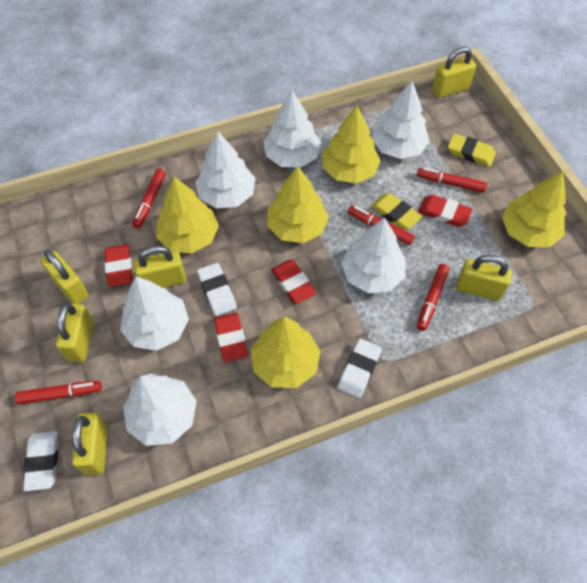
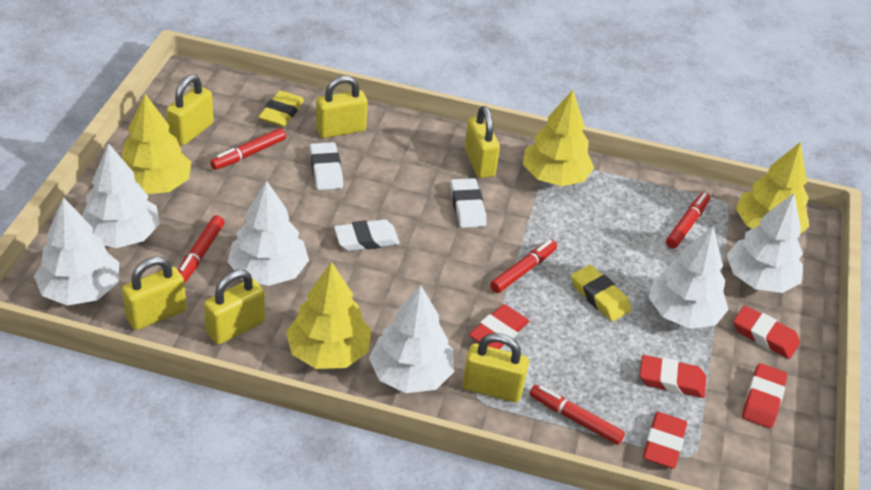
red eraser: [104,244,132,287] [214,313,248,362] [271,260,316,304] [418,195,473,227] = 4 -> [469,304,529,349] [640,355,706,398] [643,412,687,469] [733,305,800,359] [742,363,787,428] = 5
yellow tree: [156,177,219,254] [251,316,321,388] [267,166,329,243] [322,106,381,184] [502,171,566,247] = 5 -> [122,94,191,194] [286,262,371,369] [523,90,594,186] [736,142,809,234] = 4

